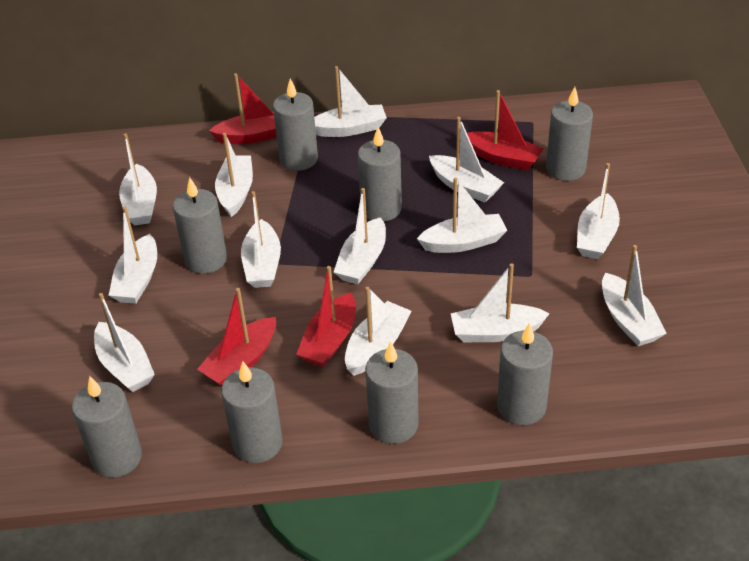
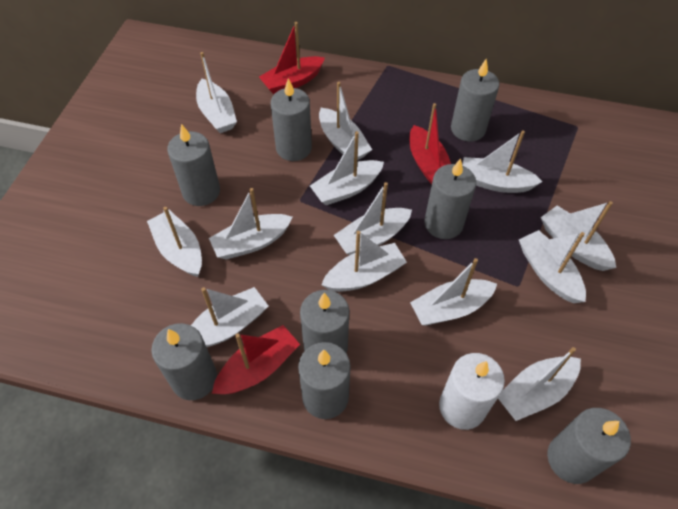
red boat: [197,288,276,386] [209,73,277,144] [296,266,356,367] [467,90,544,171] = 4 -> [212,325,300,394] [259,22,325,94] [410,103,451,185] = 3
white candle: none = 0 -> [439,353,505,430] = 1

